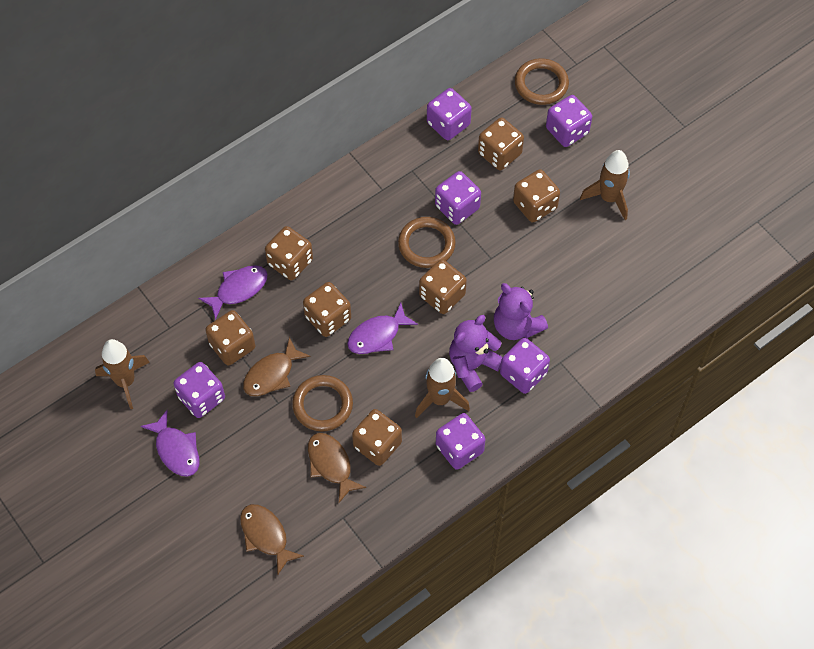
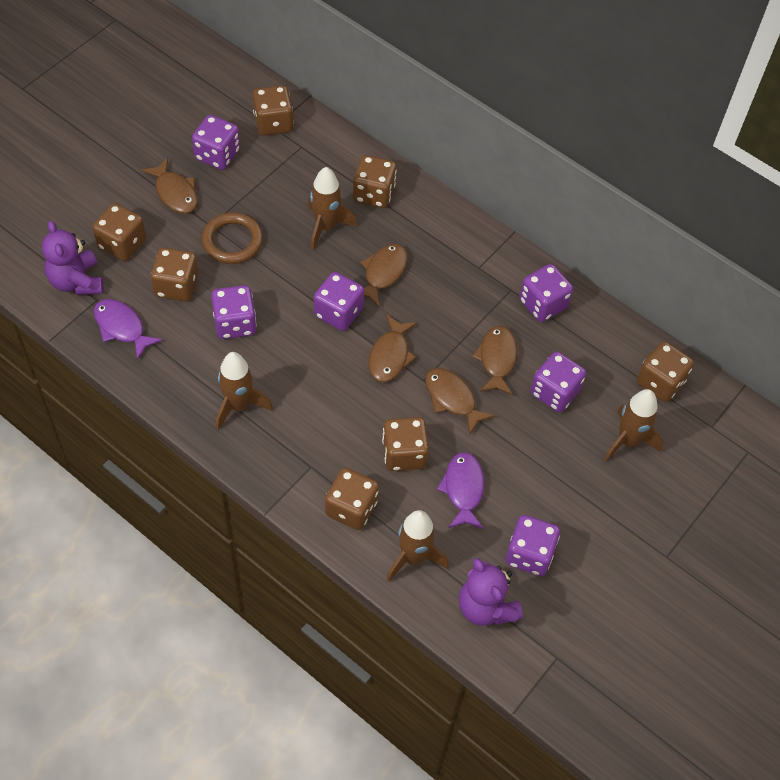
brown fish: [240,504,304,575] [243,337,311,396] [308,433,366,503] = 3 -> [141,157,197,214] [360,244,408,307] [369,314,417,382] [425,368,495,434] [472,326,518,395] = 5
brown ring: [292,375,353,431] [398,217,456,268] [515,58,569,105] = 3 -> [202,212,263,264] = 1
brown rocket: [95,339,150,409] [415,358,470,418] [580,150,630,220] = 3 -> [216,352,273,430] [308,167,357,250] [387,510,449,582] [604,389,663,462] = 4
purple fish: [141,410,199,477] [198,265,268,320] [347,303,418,354] = 3 -> [94,299,163,360] [437,452,485,529] = 2

